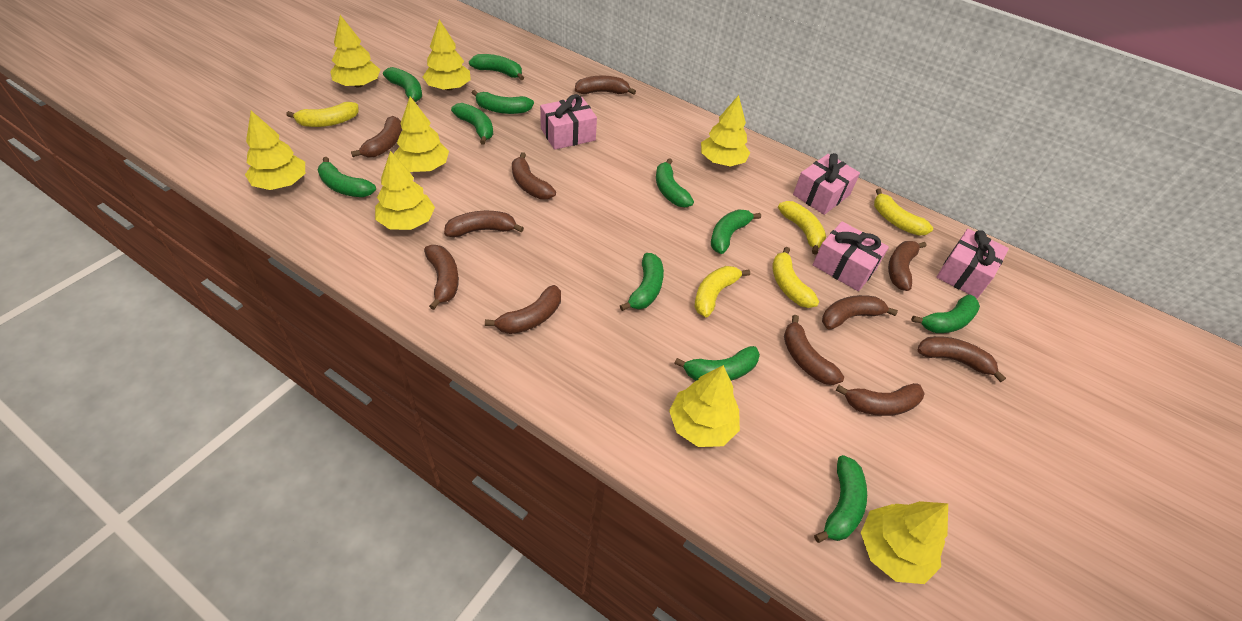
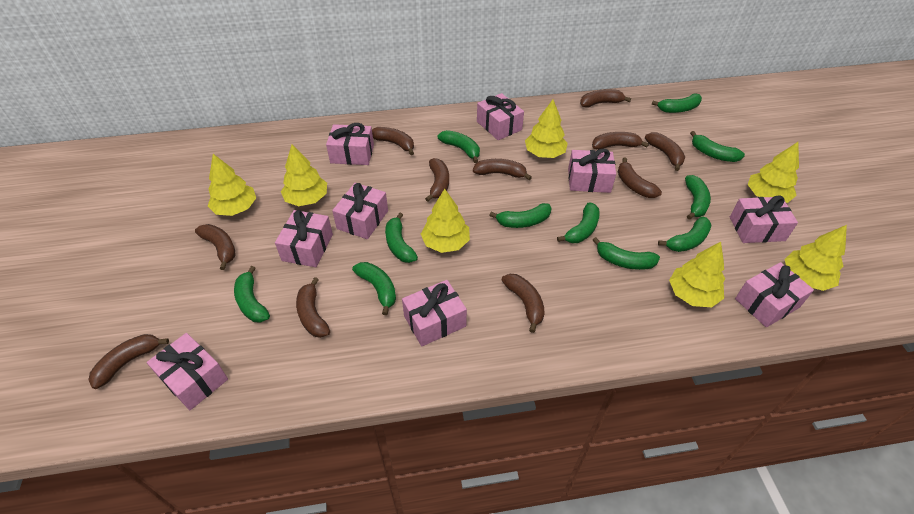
pink gift: [540,94,597,150] [793,153,860,215] [813,221,889,291] [937,229,1009,298] = 4 -> [147,333,228,410] [275,210,333,267] [326,123,374,165] [332,183,388,239] [402,280,467,346] [477,93,524,140] [568,149,616,193] [730,195,798,243] [735,262,814,327] = 9
yellow banana: [287,102,359,127] [694,266,750,317] [773,247,819,308] [778,201,826,255] [874,188,933,236] = 5 -> none = 0
yellow tree: [245,111,305,190] [330,15,380,87] [375,151,435,230] [394,97,449,172] [423,19,471,91] [669,365,740,447] [701,95,750,166] [861,501,948,584] = 8 -> [208,154,256,216] [281,145,327,206] [421,189,470,253] [525,100,568,158] [669,242,725,307] [747,142,799,203] [784,225,847,291] = 7

